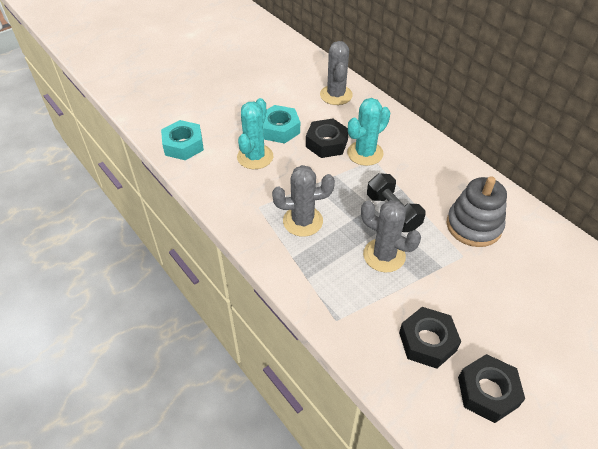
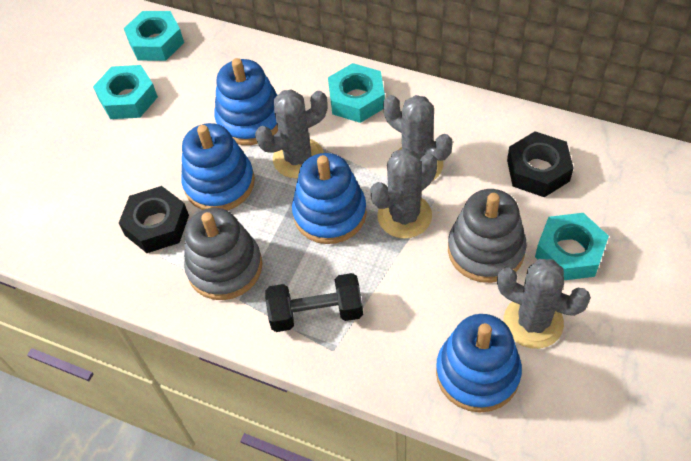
black nut: [306,119,348,158] [399,307,461,369] [458,354,525,423] = 3 -> [119,186,189,253] [507,131,573,197] = 2
blue stacking toy: none = 0 -> [181,123,255,210] [214,58,278,145] [292,153,367,244] [436,314,522,412] = 4
grey cactus: [272,165,335,237] [320,41,353,105] [361,200,421,273] = 3 -> [255,89,327,179] [370,148,437,238] [383,95,452,181] [497,259,591,349] = 4
grey stacking toy: [447,177,507,247] = 1 -> [184,208,262,300] [448,189,527,283] = 2
turquoise cactus: [237,98,273,169] [347,98,390,166] = 2 -> none = 0
turquoise nut: [161,120,204,160] [263,105,300,143] = 2 -> [93,65,158,119] [124,11,184,61] [328,63,385,123] [535,213,609,280] = 4

